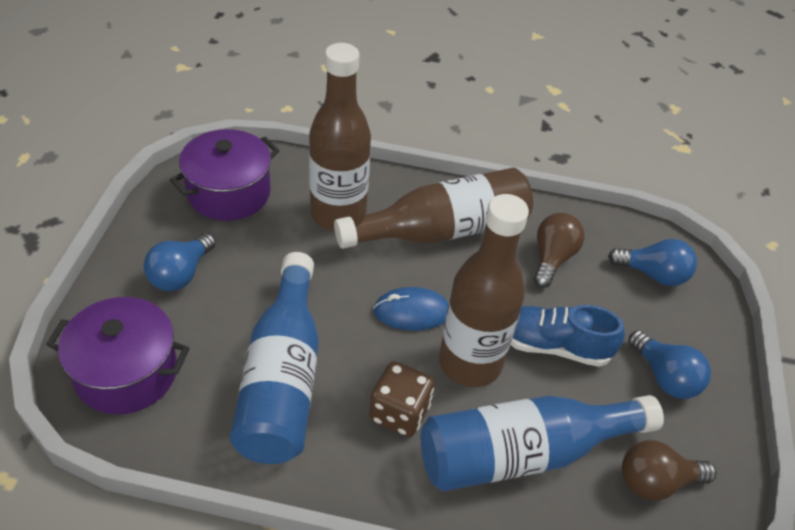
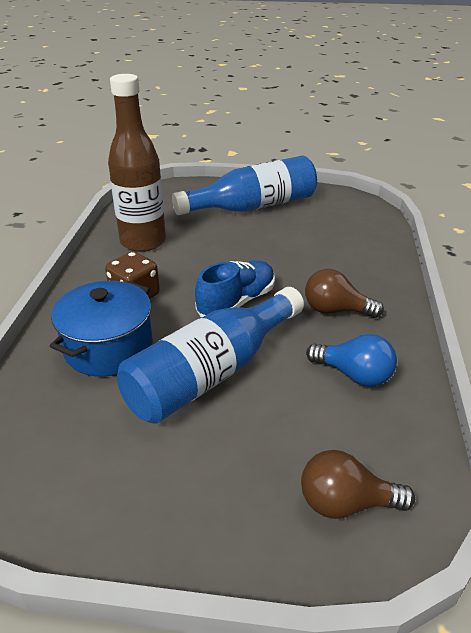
blue light bulb: [143,233,216,291] [608,239,697,286] [628,330,711,399] = 3 -> [306,334,397,387] = 1
blue mouse: [373,287,449,331] = 1 -> none = 0
blue pot: none = 0 -> [50,281,153,377] = 1
brown bottle: [309,43,371,231] [334,168,533,249] [439,194,529,387] = 3 -> [108,74,166,252] = 1
purple pot: [46,297,189,414] [170,129,280,221] = 2 -> none = 0

